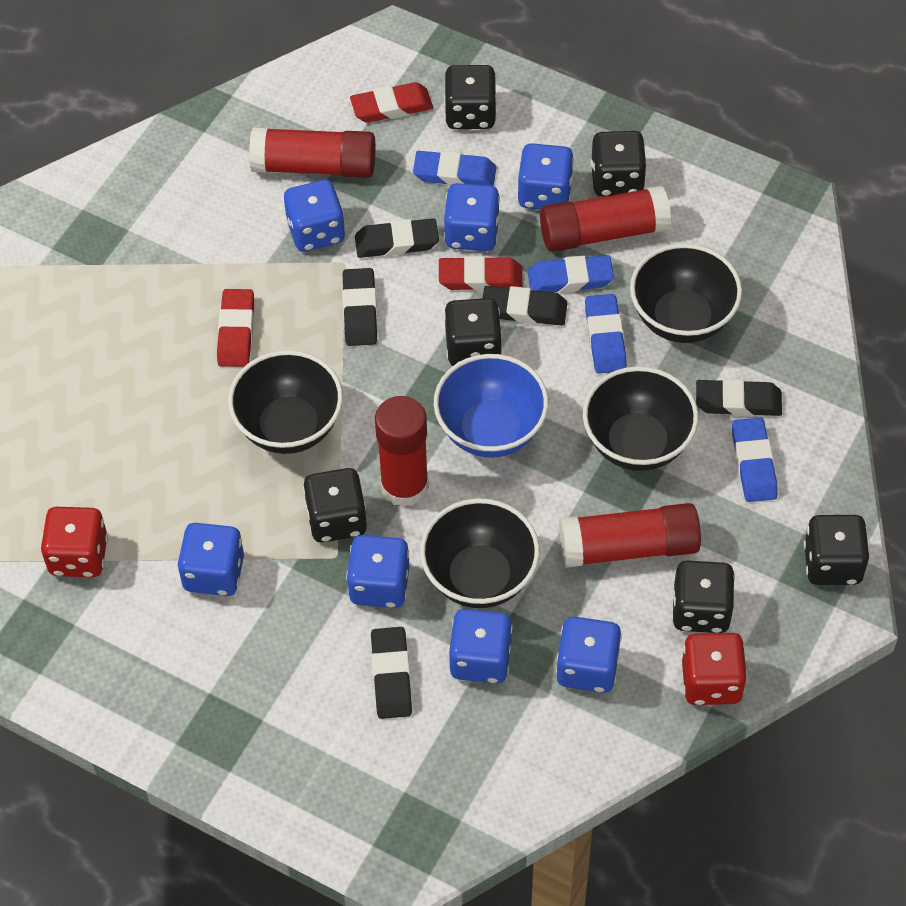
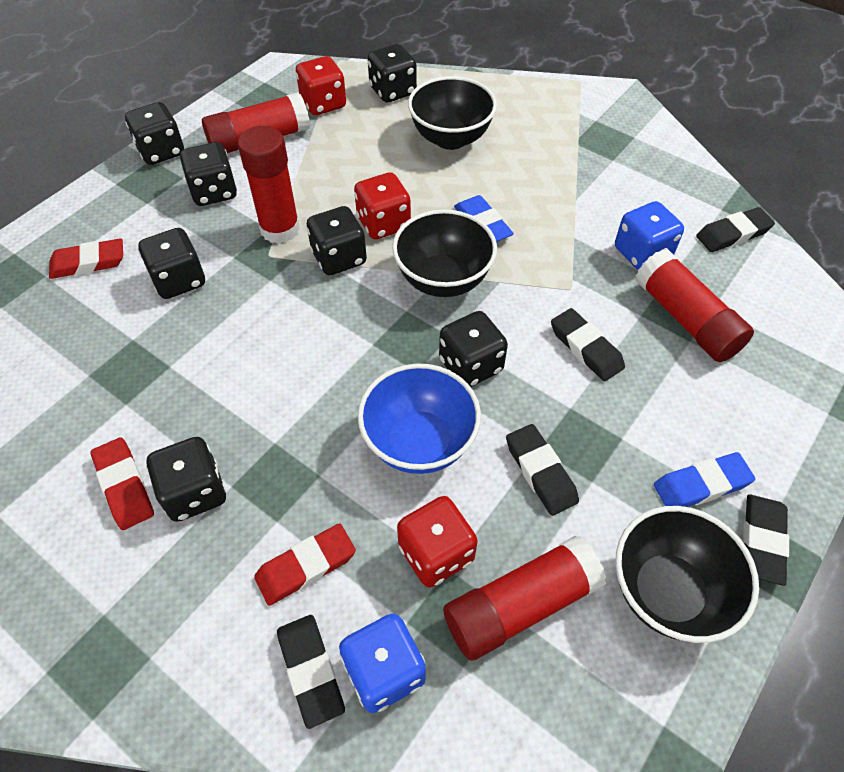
black bowl: [228,350,343,454] [420,498,540,608] [583,366,699,471] [630,243,742,343] = 4 -> [392,209,497,297] [408,76,497,150] [616,506,759,643] = 3
black dice: [303,468,367,543] [444,65,497,129] [444,298,502,366] [591,131,647,197] [673,560,735,633] [804,515,869,585] = 6 -> [125,102,184,165] [138,228,205,299] [146,437,226,522] [180,142,237,206] [307,206,367,275] [368,44,417,102] [439,311,508,387] = 7
blue dice: [177,523,244,596] [284,180,345,252] [346,535,409,608] [444,183,500,251] [448,609,513,684] [517,143,574,210] [556,616,622,693] = 7 -> [339,613,426,713] [615,201,684,270] = 2
blue eraser: [413,151,496,186] [528,255,614,293] [585,294,627,374] [732,418,778,502] = 4 -> [454,195,514,242] [654,452,755,507] = 2
red dice: [40,507,108,577] [682,633,747,705] = 2 -> [296,56,346,115] [354,172,411,239] [397,496,478,587] = 3

